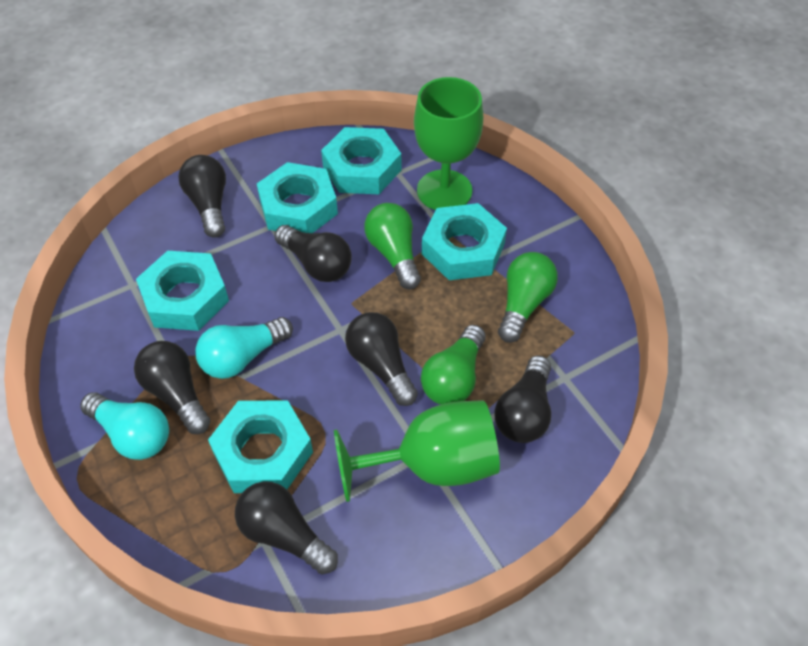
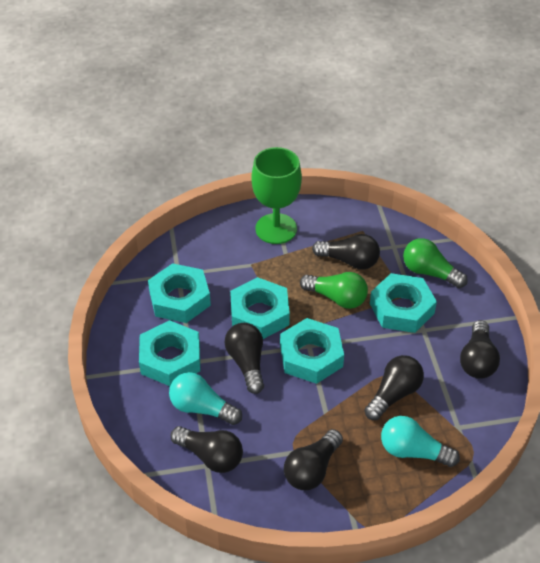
green goblet: [334,400,500,502] [414,77,483,210] = 2 -> [251,147,302,244] = 1
green light bulb: [364,203,421,290] [421,325,486,405] [498,252,558,343] = 3 -> [300,272,368,309] [403,238,468,288] = 2

